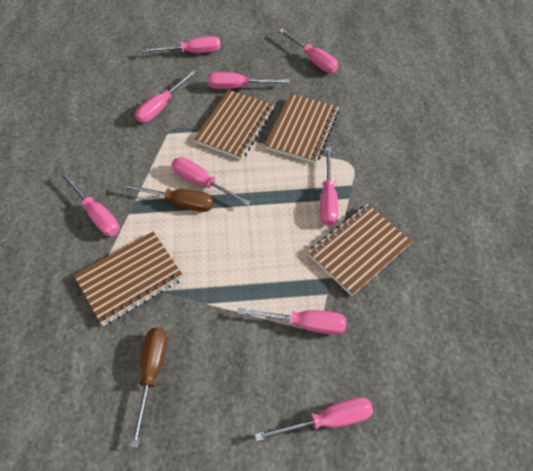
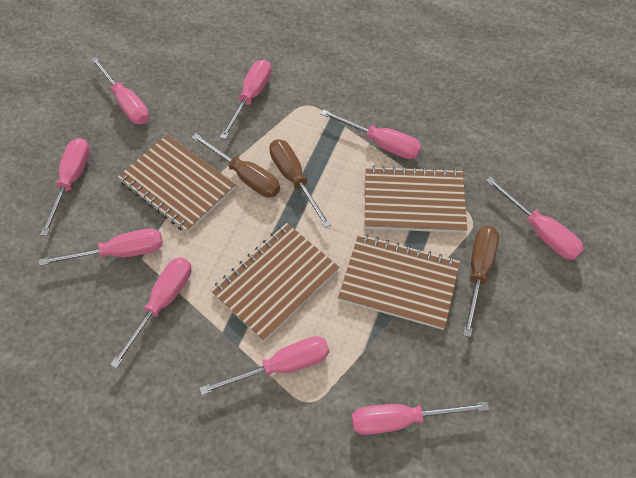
brown screwdriver: [122,183,214,212] [130,328,167,448] = 2 -> [191,133,280,197] [269,140,331,228] [463,226,499,337] = 3

